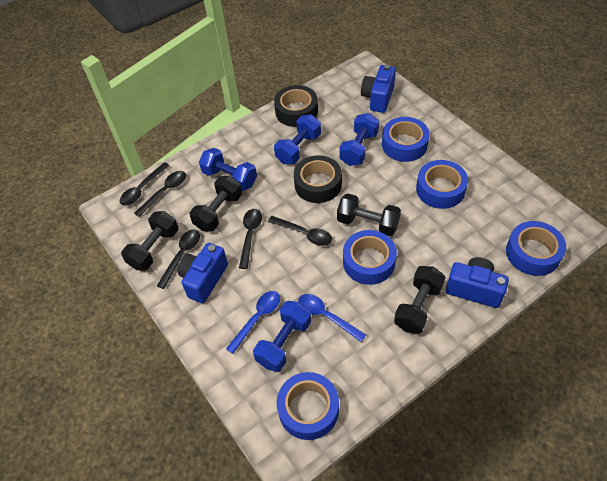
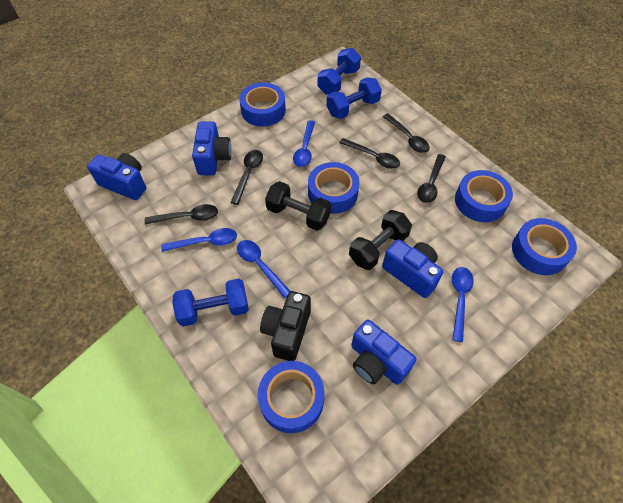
black camera: none = 0 -> [260,291,311,361] = 1
black dumbbell: [121,211,178,271] [190,176,242,232] [337,193,401,236] [394,266,446,334] = 4 -> [265,181,331,231] [349,210,412,270] = 2
black tape: [274,85,318,127] [294,155,342,203] = 2 -> none = 0
blue camera: [178,243,228,303] [361,65,396,113] [446,257,509,308] = 3 -> [87,153,146,200] [192,121,232,175] [351,320,416,385] [382,239,444,298] = 4
blue dumbbell: [199,148,257,191] [253,301,311,372] [274,115,321,164] [339,113,379,166] = 4 -> [172,279,249,326] [318,48,361,94] [327,77,382,119] = 3
blue spoon: [226,291,280,354] [298,294,366,342] = 2 -> [161,228,237,252] [237,240,290,298] [293,120,315,167] [452,267,474,342] = 4

